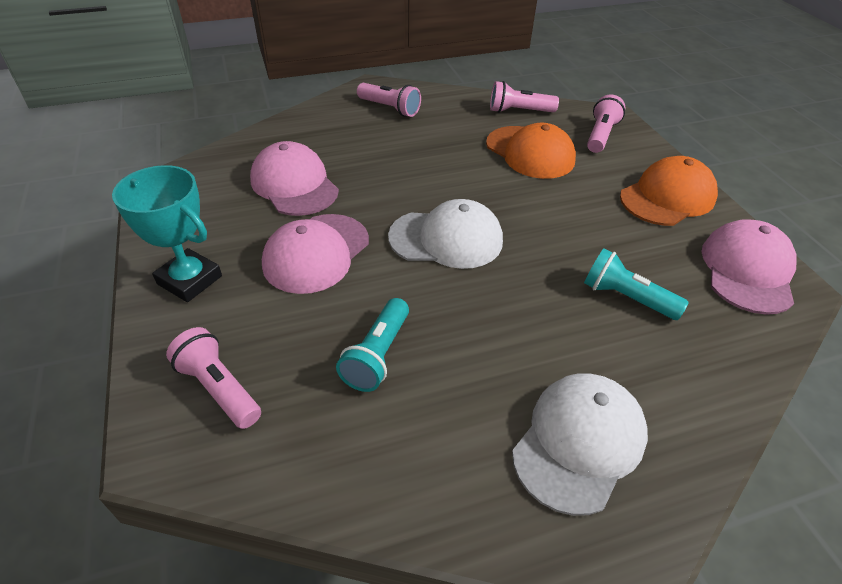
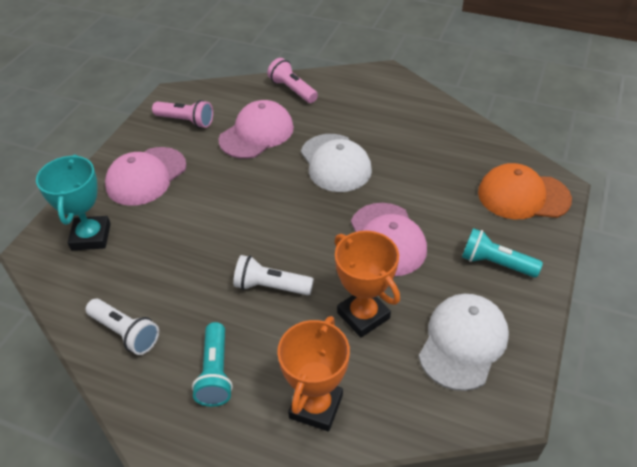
orange cap: [486,123,576,179] [620,156,718,226] = 2 -> [478,163,572,219] = 1
orange trophy: none = 0 -> [277,316,350,432] [335,231,400,337] = 2
pink flashlight: [166,327,261,429] [357,83,421,117] [490,81,559,113] [587,94,625,153] = 4 -> [152,100,213,128] [267,58,318,103] = 2
white flashlight: none = 0 -> [86,299,159,355] [233,255,314,295] = 2

